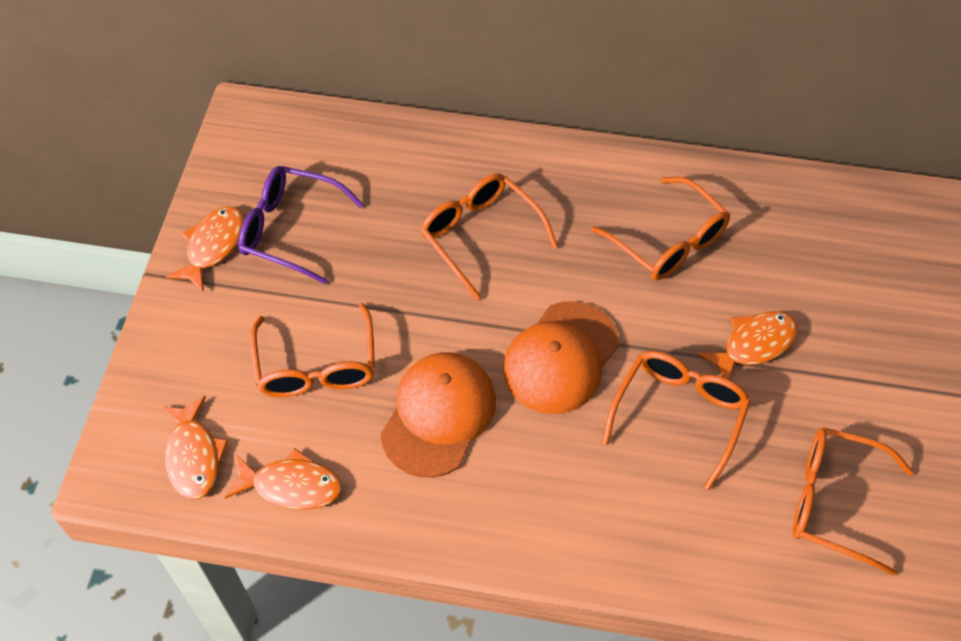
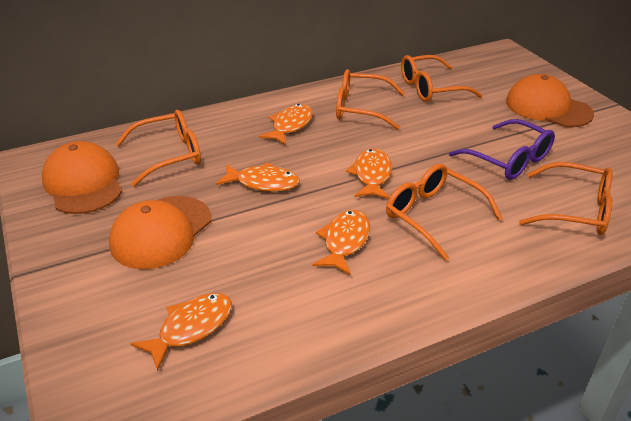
orange cap: [380,352,496,477] [503,301,619,414] = 2 -> [42,141,122,214] [109,196,211,269] [506,74,594,127] = 3
orange fish: [160,396,229,499] [166,206,244,293] [225,448,342,510] [698,311,798,379] = 4 -> [130,293,232,371] [216,163,300,192] [259,104,313,145] [312,210,370,275] [346,148,392,199] = 5

